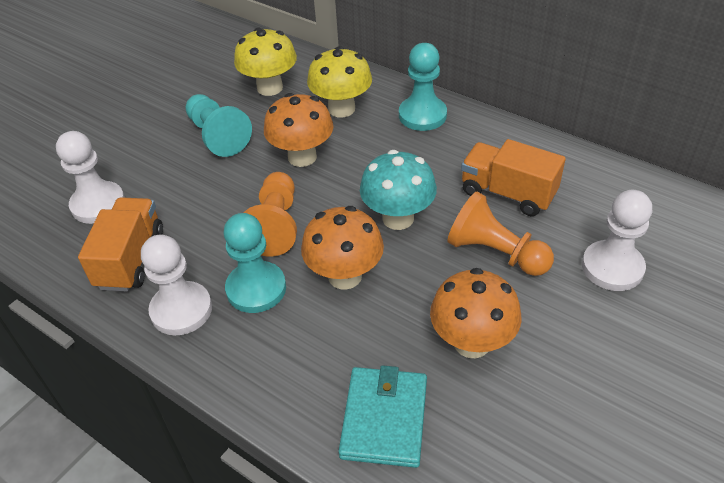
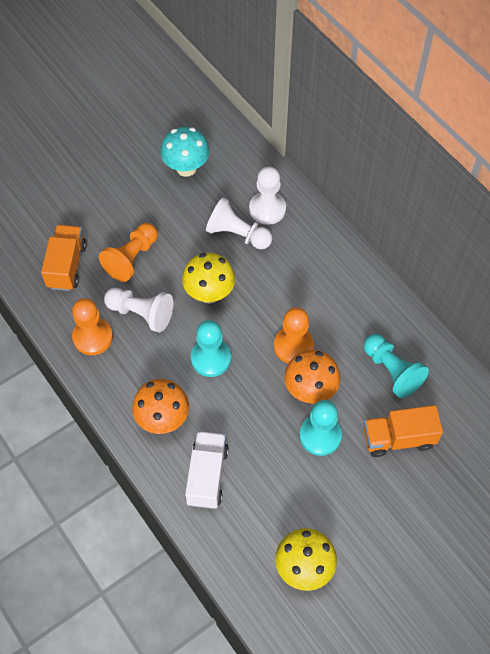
orange mushroom: [264,93,334,167] [301,206,384,290] [430,268,521,358] = 3 -> [132,379,189,434] [284,350,340,404] = 2
orange pawn: [244,172,297,257] [447,192,554,276] = 2 -> [72,298,113,355] [99,223,158,282] [274,307,314,364] = 3
turquoise wallet: [339,365,427,468] = 1 -> none = 0
white truck: none = 0 -> [185,431,229,509] = 1

